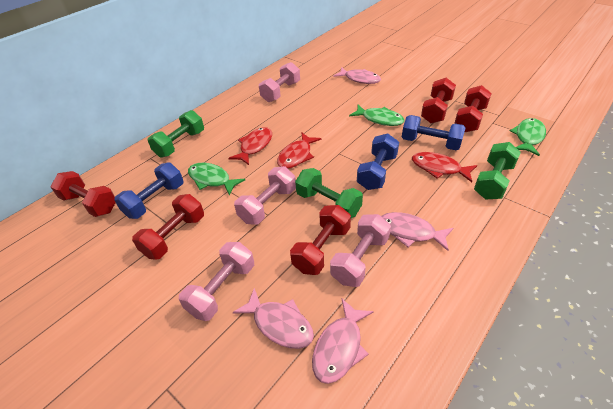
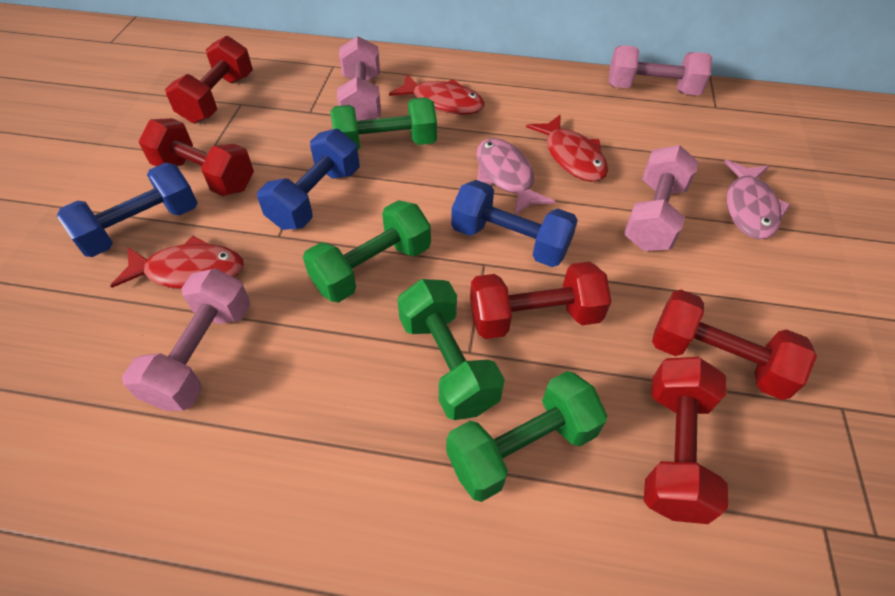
green dumbbell: [148,110,204,158] [295,168,363,218] [474,142,521,200] = 3 -> [303,200,431,303] [330,97,437,150] [397,279,505,420] [446,371,607,502] = 4
green fish: [188,163,245,196] [349,105,404,126] [510,118,546,156] = 3 -> none = 0
pink fish: [233,288,314,349] [312,299,374,384] [333,67,381,84] [381,212,453,251] = 4 -> [476,138,555,215] [724,160,791,239] = 2

